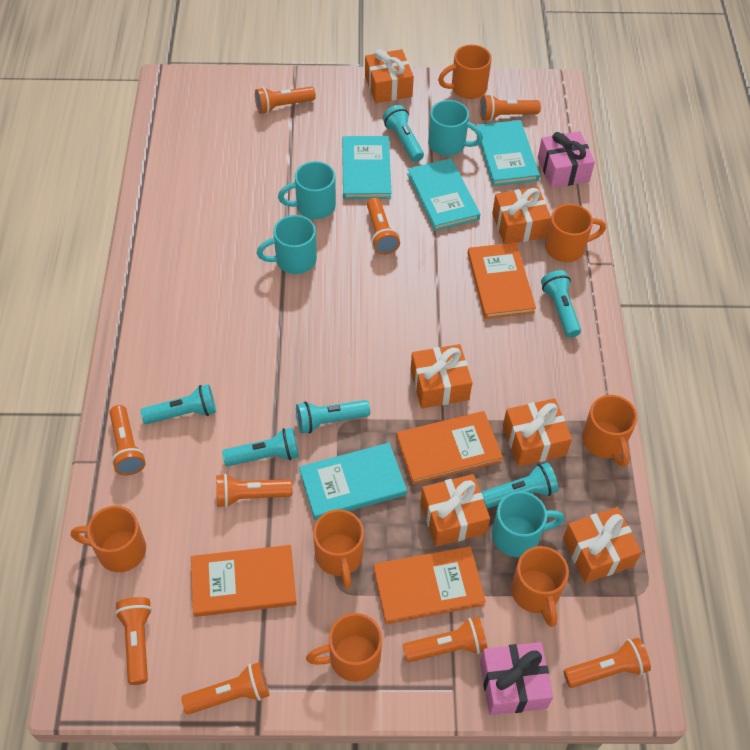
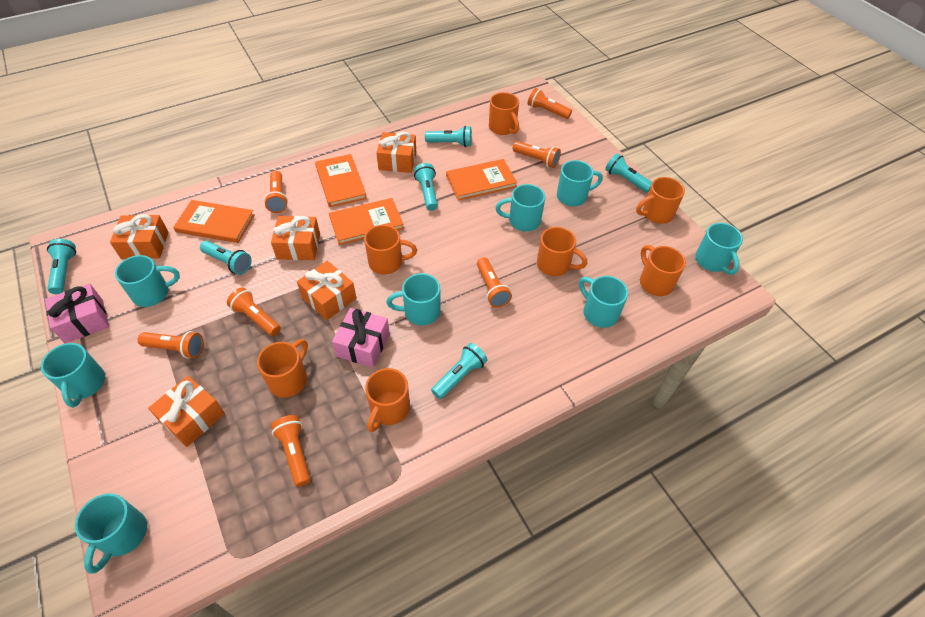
orange flashlight: [110,405,146,475] [115,597,152,685] [181,662,269,714] [216,474,292,508] [255,87,316,114] [367,197,400,255] [403,617,487,662] [480,94,541,121] [564,638,651,688] = 9 -> [137,331,204,359] [227,287,281,336] [264,171,288,213] [271,415,311,487] [477,257,512,307] [513,141,561,168] [528,88,572,119] = 7
orange gift: [365,49,414,103] [411,344,472,408] [421,474,490,547] [492,187,551,244] [503,398,572,467] [563,507,642,583] = 6 -> [110,214,169,259] [148,376,225,447] [271,216,320,260] [297,261,356,320] [376,132,416,173] = 5
turquoise book: [299,443,407,520] [342,136,391,199] [407,158,480,231] [476,120,540,186] = 4 -> none = 0
turquoise mug: [257,215,317,274] [278,161,336,219] [428,100,483,156] [492,491,564,557] = 4 -> [41,343,105,408] [75,493,147,574] [115,255,180,307] [386,273,440,326] [495,184,545,232] [557,160,603,206] [579,276,628,328] [695,223,743,275] = 8

